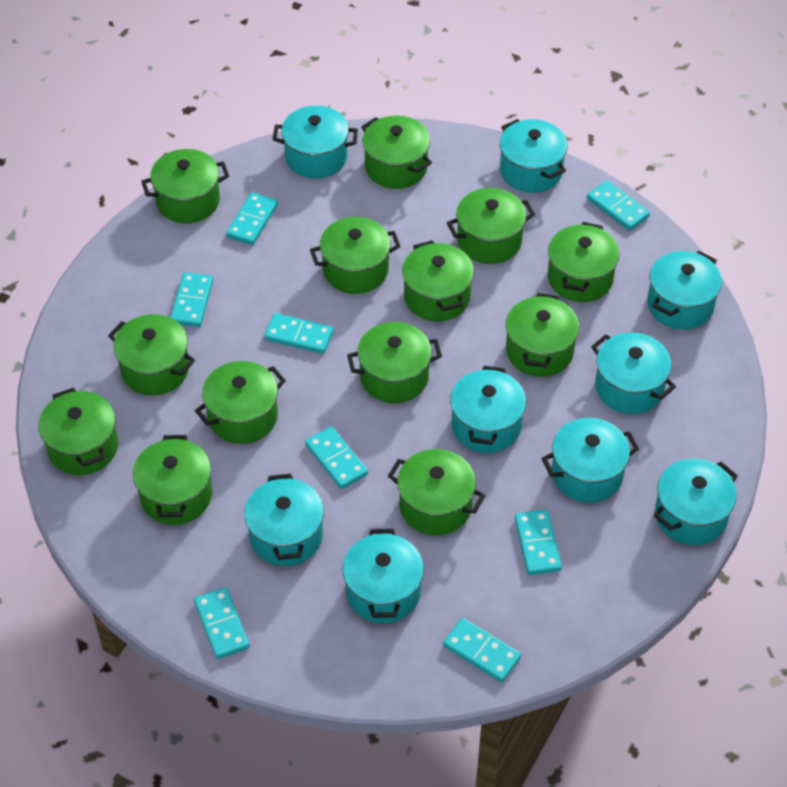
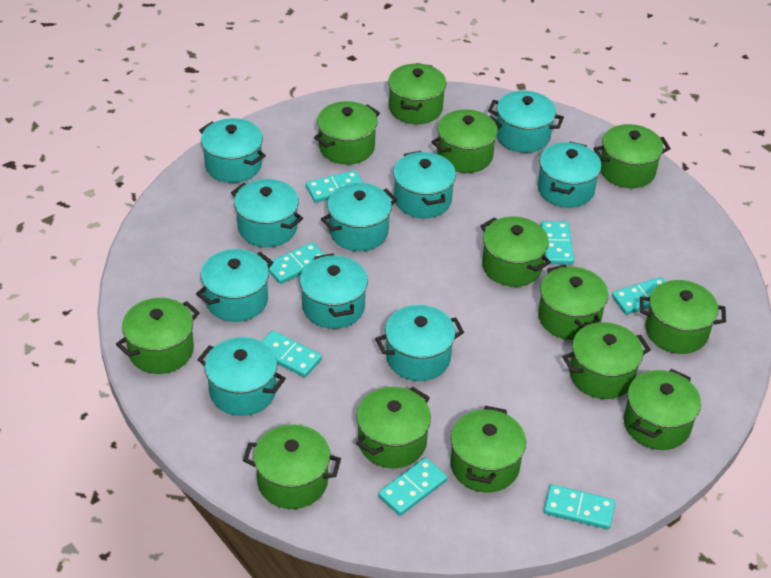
turquoise domino: [170,273,213,327] [194,587,250,659] [226,192,278,245] [264,313,334,354] [305,426,368,489] [443,618,521,682] [515,510,562,575] [587,181,650,231] = 8 -> [262,330,322,377] [266,242,325,284] [306,170,363,203] [378,458,448,516] [541,221,574,265] [544,484,615,529] [612,277,665,315] = 7
turquoise pot: [244,473,324,566] [273,106,358,179] [342,529,424,623] [450,366,526,453] [500,119,568,193] [542,418,639,503] [591,332,676,414] [647,251,722,330] [654,459,738,545] = 9 -> [196,249,273,322] [197,337,286,416] [199,118,266,183] [231,179,303,247] [300,253,368,329] [321,183,397,251] [375,305,464,381] [393,151,456,218] [488,91,564,153] [538,142,601,208] = 10

